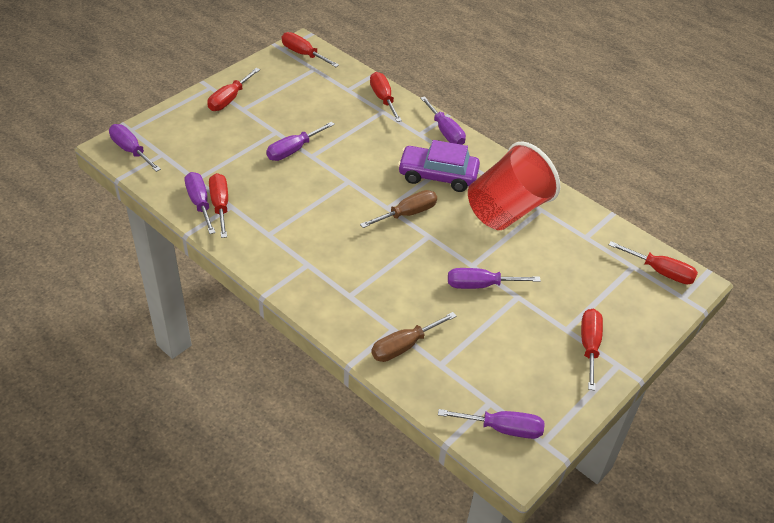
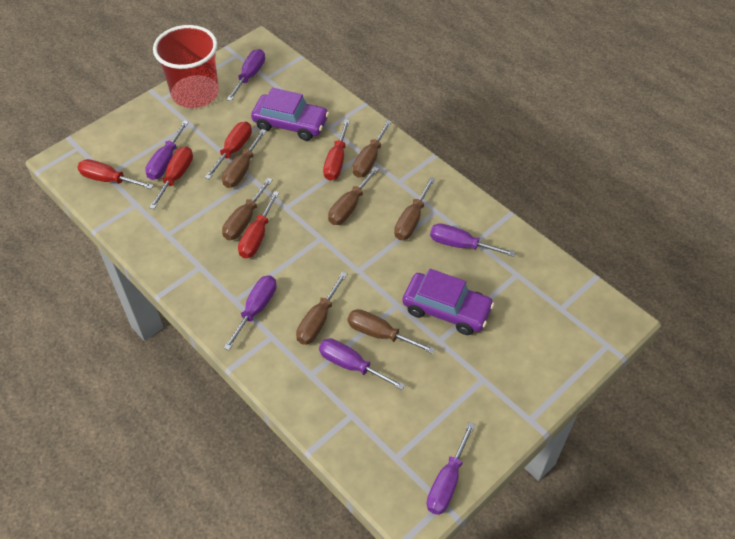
brown screwdriver: [360,190,437,228] [371,312,457,362] = 2 -> [222,129,267,188] [222,178,273,240] [296,272,347,345] [328,166,379,225] [348,309,435,354] [352,120,392,178] [394,177,435,240] = 7
purple car: [398,140,480,192] = 1 -> [251,88,329,141] [402,269,494,335] = 2
red screwdriver: [207,68,260,111] [209,173,228,238] [282,32,339,67] [370,72,402,122] [581,309,603,391] [609,241,698,284] = 6 -> [77,159,154,189] [149,146,193,209] [205,122,252,179] [238,191,279,258] [323,119,350,180] = 5

